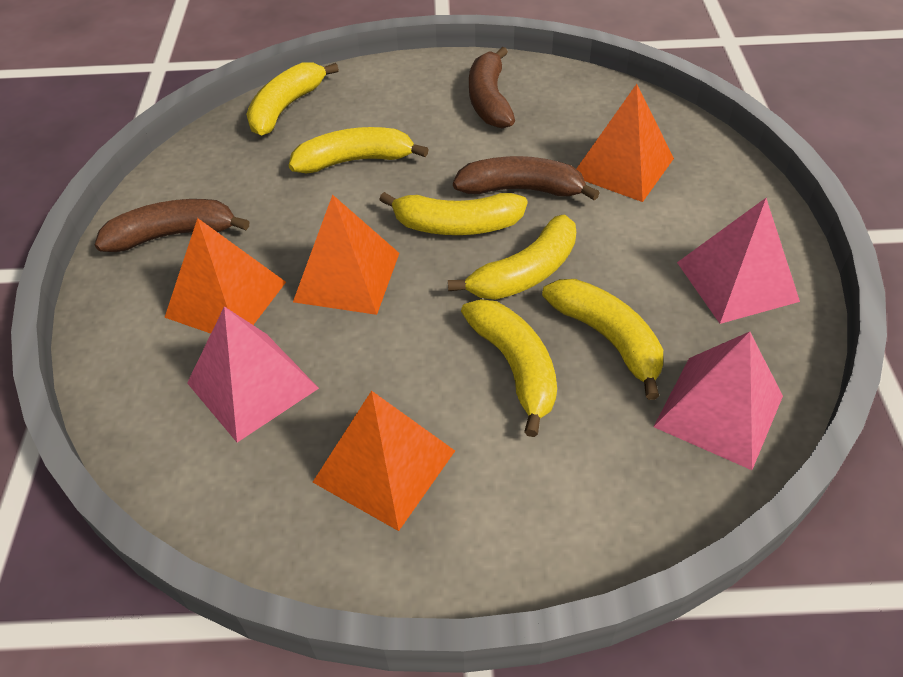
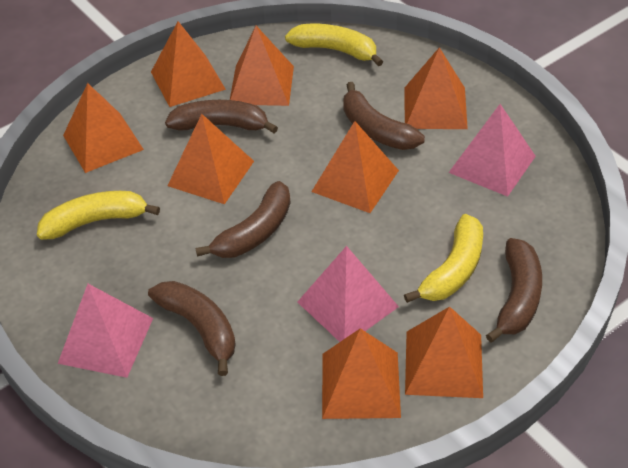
brown banana: [95,199,249,252] [453,156,600,201] [469,47,515,129] = 3 -> [148,281,236,376] [165,100,278,133] [195,181,290,258] [343,82,425,150] [486,238,542,342] = 5
orange pyramid: [164,218,286,334] [293,195,399,315] [313,391,455,531] [576,84,674,202] = 4 -> [63,83,144,173] [151,21,226,107] [168,114,254,204] [230,26,294,106] [311,121,399,213] [322,328,401,419] [404,47,468,129] [405,306,483,398] = 8
yellow banana: [246,62,339,136] [289,127,429,173] [379,192,528,235] [448,215,576,300] [461,299,557,437] [542,279,663,400] = 6 -> [37,191,160,240] [285,24,383,66] [404,214,483,303] = 3

